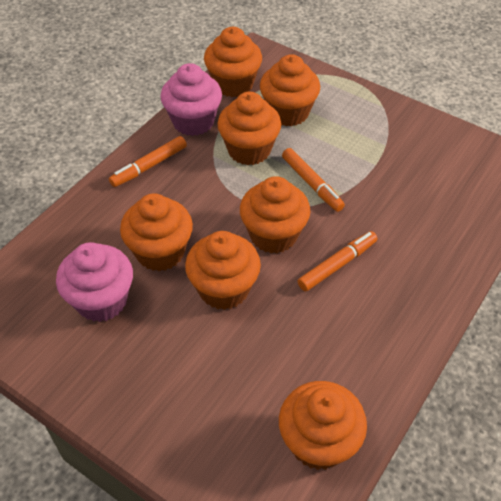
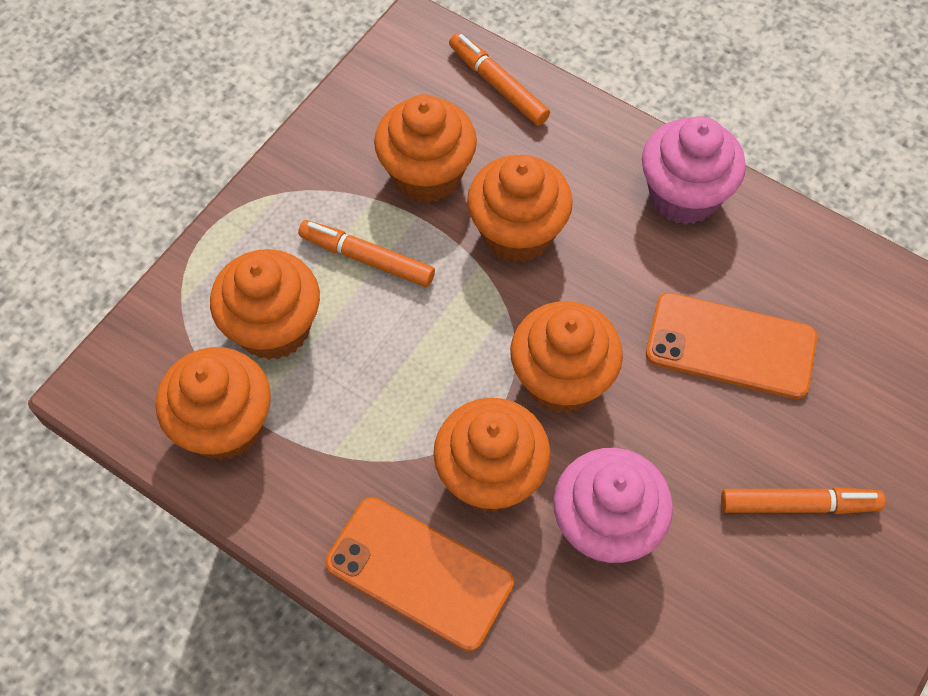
orange cupcake: [120,193,193,271] [185,231,261,310] [204,27,262,97] [217,92,281,165] [240,176,310,253] [260,54,320,127] [279,381,367,470] = 7 -> [156,347,271,460] [210,249,320,360] [374,94,477,203] [433,398,551,512] [467,155,573,263] [510,301,623,413] = 6
orange phone: none = 0 -> [325,497,514,651] [646,293,817,399] = 2

